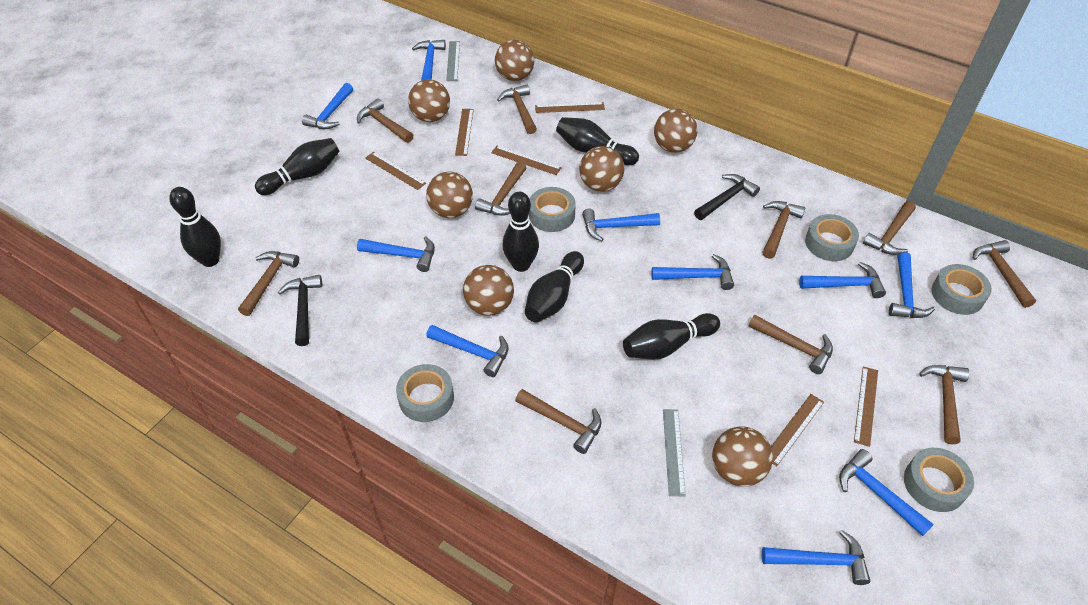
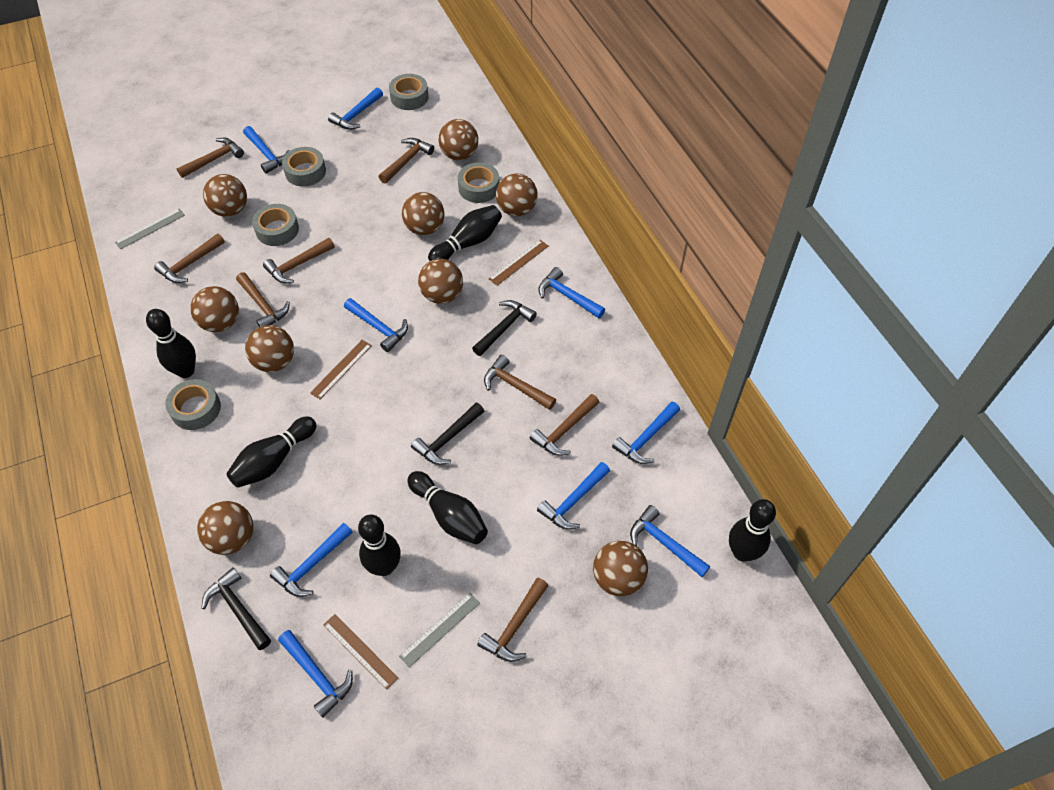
black hammer: [278,275,322,346] [694,174,760,220] = 2 -> [201,567,271,650] [411,402,484,465] [472,300,537,356] = 3
blue hammer: [302,83,353,129] [357,236,435,272] [412,40,446,80] [426,325,509,377] [582,209,660,241] [651,254,734,290] [762,530,870,585] [799,262,886,298] [839,449,934,536] [889,252,935,318] = 10 -> [243,126,290,174] [270,523,353,597] [278,630,353,718] [328,87,383,130] [344,298,408,352] [537,462,610,530] [538,267,605,318] [612,402,680,464] [630,505,710,577] = 9
brown ball: [408,79,450,122] [426,171,473,218] [463,265,514,316] [495,40,534,81] [579,146,625,192] [654,109,698,153] [712,426,773,487] = 7 -> [190,286,239,332] [197,501,253,555] [203,174,247,217] [245,325,294,372] [402,192,444,235] [418,259,463,304] [439,119,478,160] [496,174,538,216] [593,541,648,596] = 9
brown hammer: [238,251,299,316] [357,99,413,143] [475,162,526,216] [497,85,537,134] [515,389,601,454] [748,315,833,374] [763,201,806,259] [863,201,916,255] [919,365,969,445] [973,240,1036,308] = 10 -> [154,233,225,283] [177,138,244,178] [236,272,290,327] [263,238,335,283] [379,138,434,183] [477,578,549,662] [484,355,556,410] [530,394,599,456] = 8
brown ruler: [365,152,426,190] [455,109,474,156] [491,146,562,175] [535,102,605,113] [771,394,824,466] [854,366,878,447] = 6 -> [310,340,372,399] [323,614,398,690] [489,240,549,286] = 3

